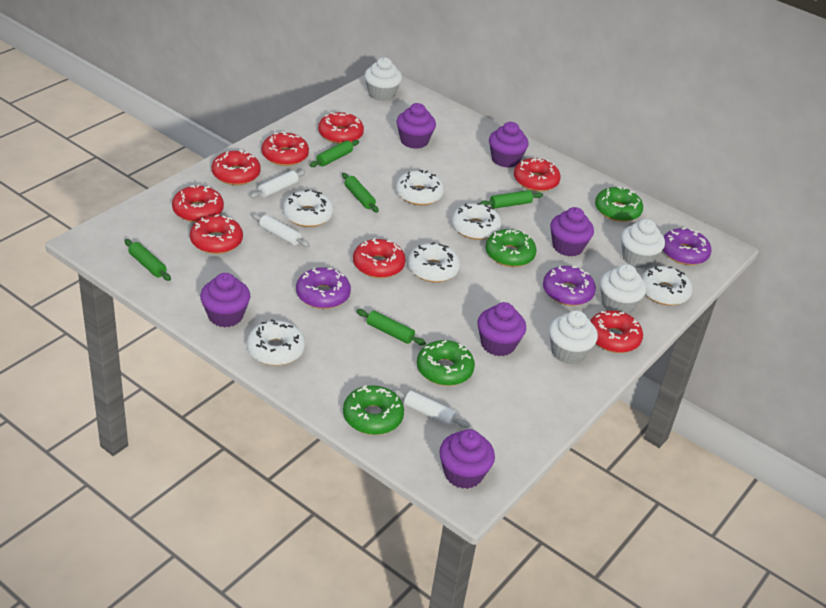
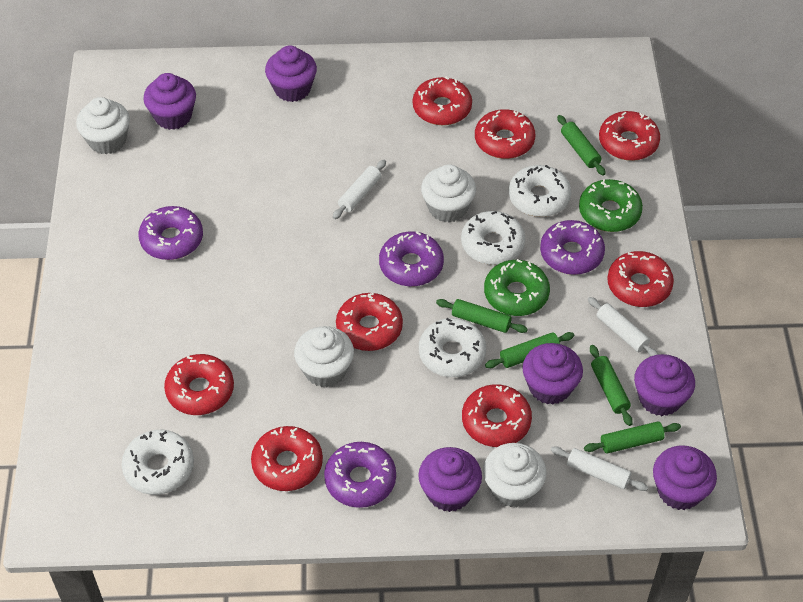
green donut: [343,385,404,435] [417,340,475,386] [485,229,537,267] [595,187,643,222] = 4 -> [484,259,550,316] [579,179,643,232] = 2
purple donut: [296,267,351,309] [543,265,596,306] [663,228,712,265] = 3 -> [139,206,203,260] [324,442,396,508] [379,231,444,286] [540,220,605,275] = 4
white donut: [247,319,305,366] [283,190,333,227] [396,170,444,205] [408,242,460,282] [452,203,501,240] [641,266,692,305] = 6 -> [121,430,194,495] [419,318,486,377] [461,211,525,265] [509,165,571,217] = 4

